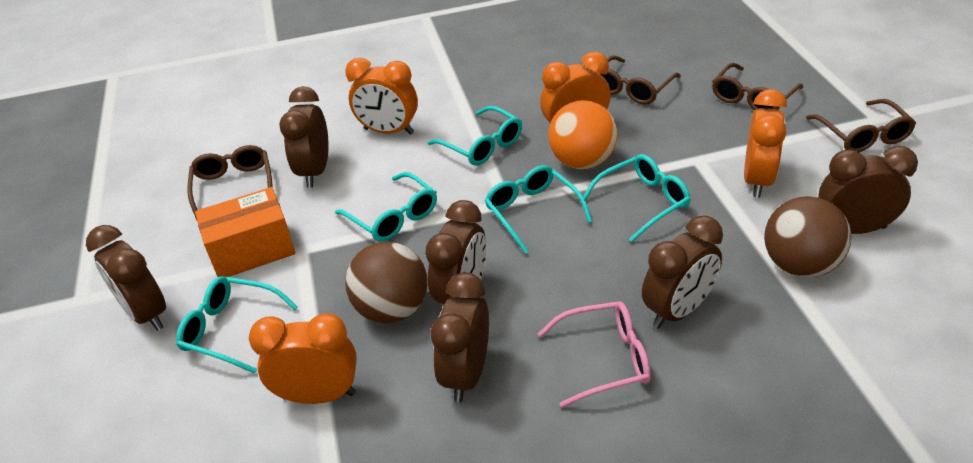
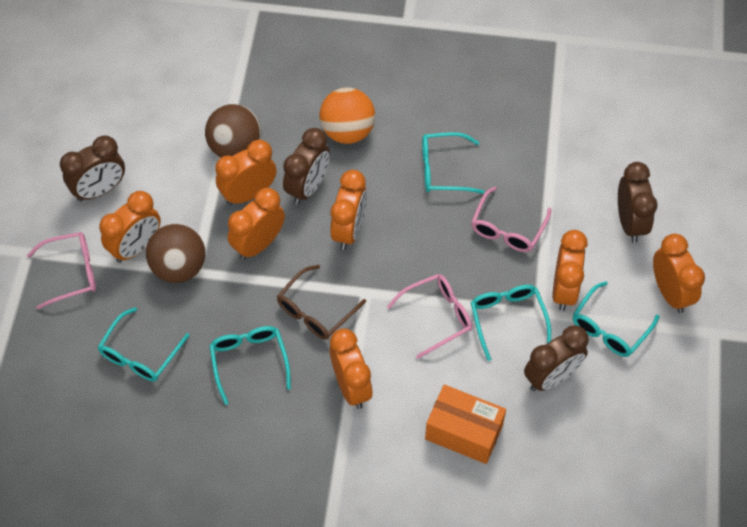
brown clock: [86,225,166,331] [279,86,329,187] [425,200,487,304] [431,272,489,402] [642,216,723,329] [818,146,918,234] = 6 -> [60,135,125,202] [283,128,330,205] [524,325,589,391] [618,162,658,243] = 4
brown glasses: [187,145,273,222] [601,56,681,105] [712,63,803,111] [806,99,916,152] = 4 -> [277,265,366,340] = 1
orange clock: [249,313,357,404] [345,58,418,135] [540,52,611,123] [744,89,787,198] = 4 -> [99,191,161,263] [216,139,277,205] [228,188,285,260] [330,170,367,250] [330,329,373,409] [552,230,588,311] [653,234,705,313] = 7
pink glasses: [538,301,651,408] = 1 -> [27,232,96,309] [387,274,472,359] [471,186,551,252] = 3

